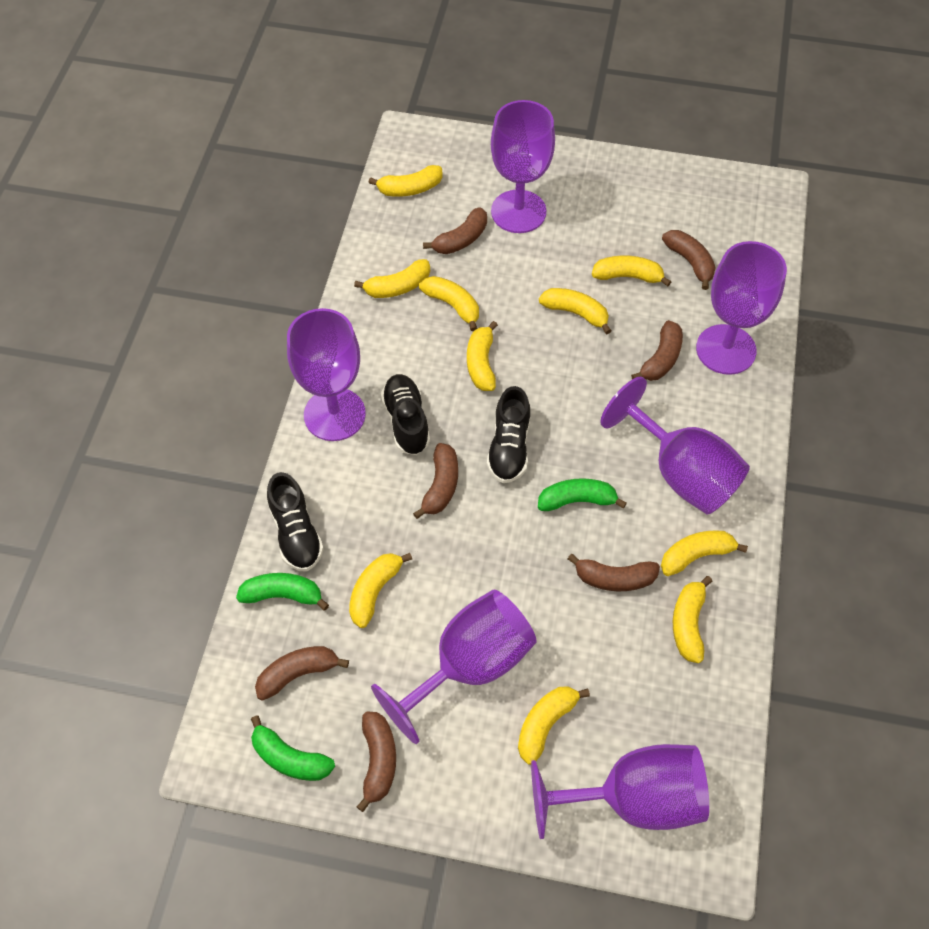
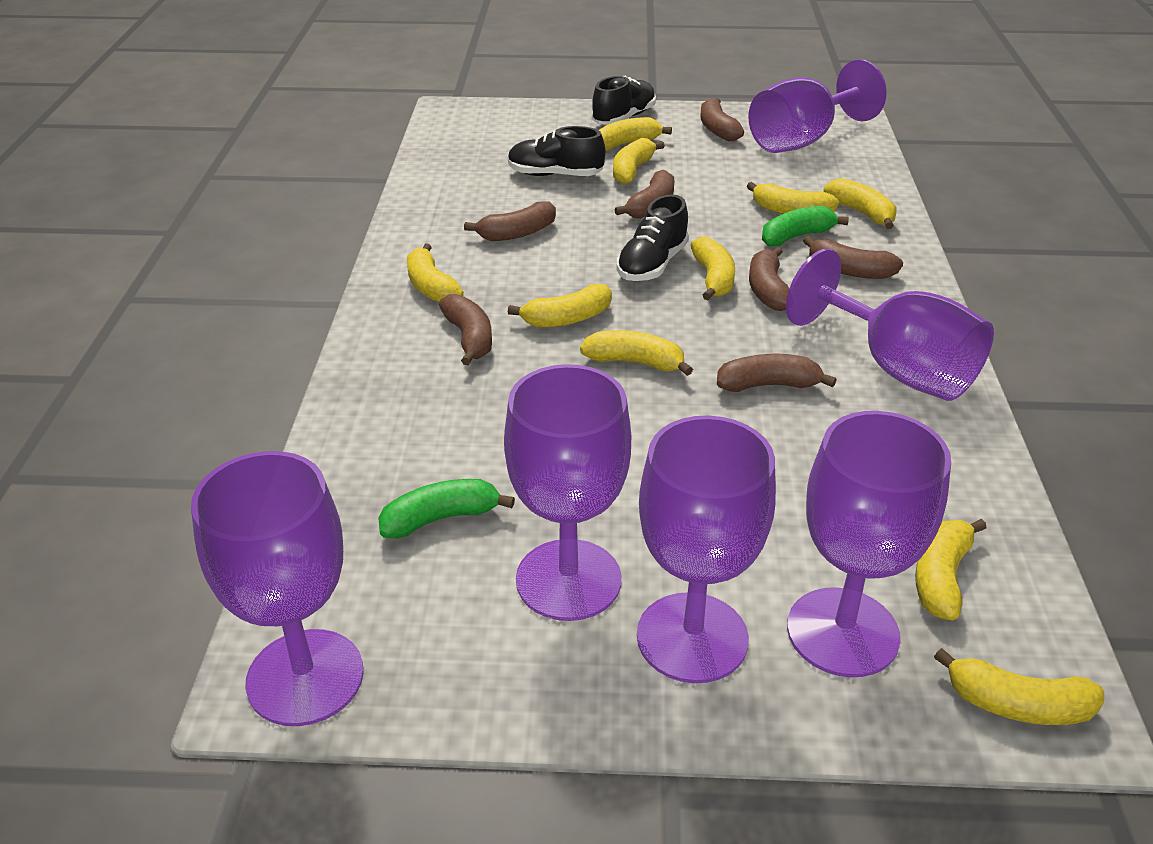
green banana: [236,573,329,611] [251,715,335,781] [538,478,627,511] = 3 -> [378,479,515,539] [762,206,849,246] = 2

